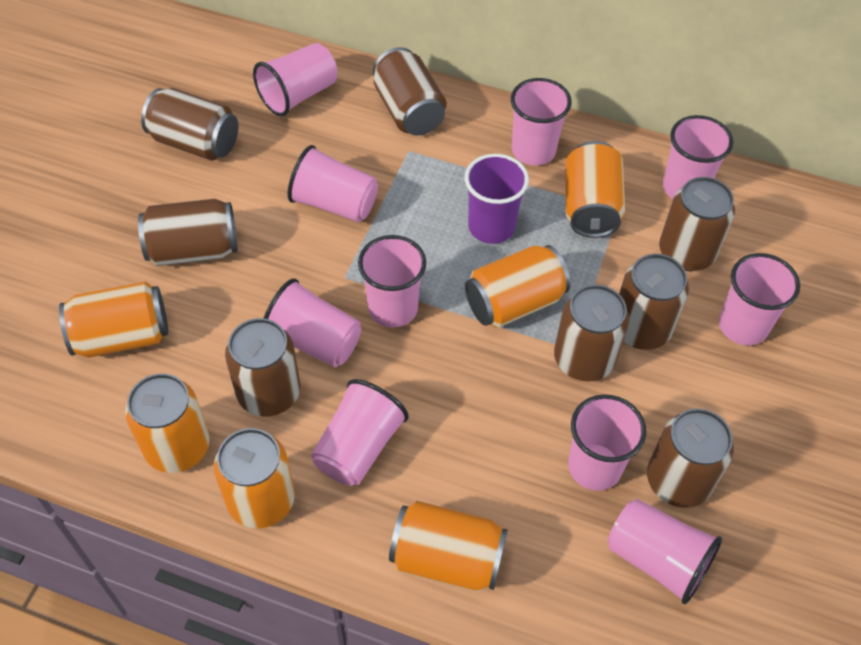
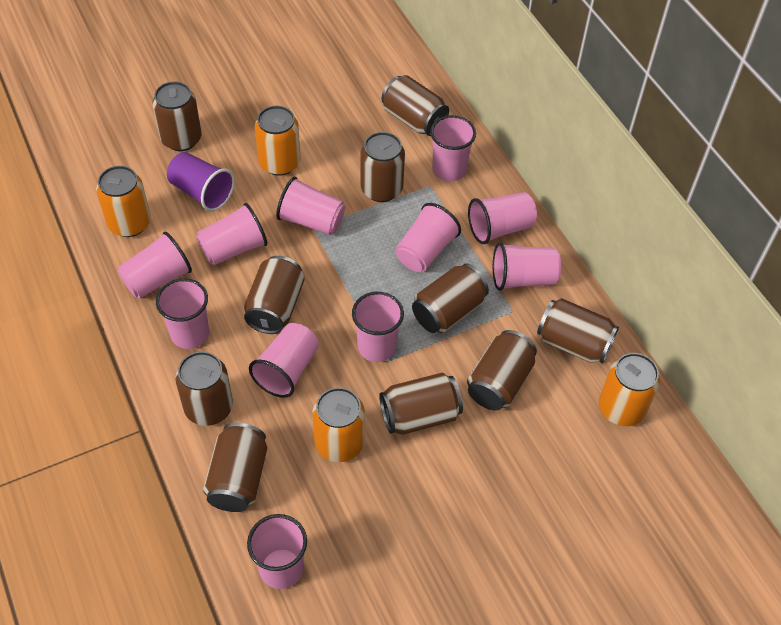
brown can: [138,199,237,266] [141,88,238,161] [225,318,300,416] [373,47,447,136] [554,285,629,382] [619,254,689,350] [647,409,734,508] [659,177,735,271] = 8 -> [152,81,202,151] [175,351,233,426] [203,423,267,512] [244,256,305,334] [360,132,405,202] [379,373,463,435] [382,75,449,136] [412,263,489,333] [467,330,537,410] [537,298,619,364] = 10
orange can: [59,281,168,358] [125,374,210,473] [214,428,295,529] [389,501,508,592] [465,245,570,328] [565,141,625,238] = 6 -> [96,166,151,237] [255,106,301,176] [312,387,365,462] [599,353,660,426] = 4
pink cup: [253,43,337,116] [264,278,361,367] [288,145,378,222] [311,379,409,486] [358,235,426,328] [511,78,572,166] [568,394,646,491] [608,499,722,604] [663,115,733,199] [719,253,800,346] = 10 -> [118,231,192,298] [156,278,209,349] [196,203,267,265] [247,514,307,589] [249,323,319,398] [276,177,345,235] [352,292,404,362] [395,203,461,272] [430,115,476,181] [468,192,537,244] [493,242,561,291] = 11

